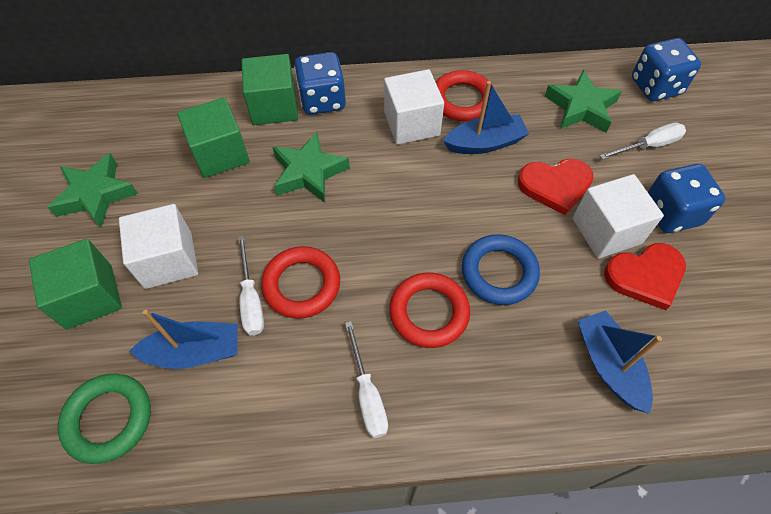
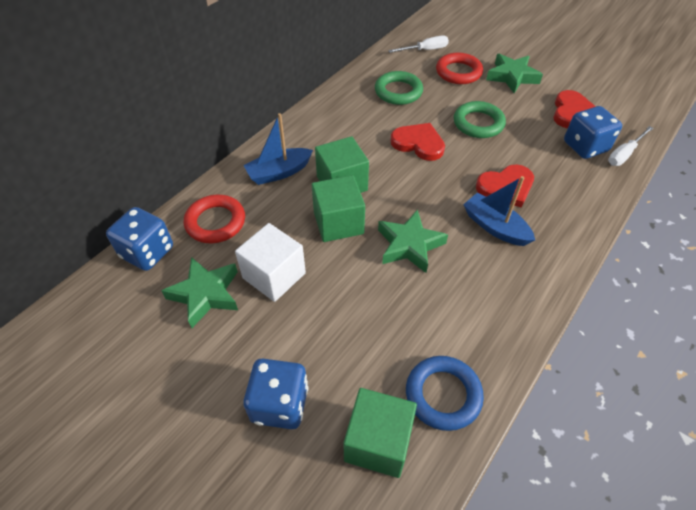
blue boat: [129,310,238,369] [443,81,529,154] [577,310,662,414] = 3 -> [243,113,313,185] [463,176,535,246] = 2
green ring: [58,374,151,464] = 1 -> [375,71,423,105] [454,101,506,138] = 2
red heart: [518,159,594,215] [604,243,686,310] = 2 -> [391,123,445,161] [476,164,534,208] [553,90,596,128] = 3
red ring: [261,246,340,319] [389,272,470,348] [436,70,494,121] = 3 -> [184,195,245,243] [436,53,483,84] = 2
white cube: [119,204,198,289] [384,69,444,145] [573,174,664,258] = 3 -> [235,223,306,302] = 1
white screwdriver: [238,236,264,335] [345,321,388,438] [600,122,686,160] = 3 -> [388,36,449,53] [608,126,653,166] = 2

